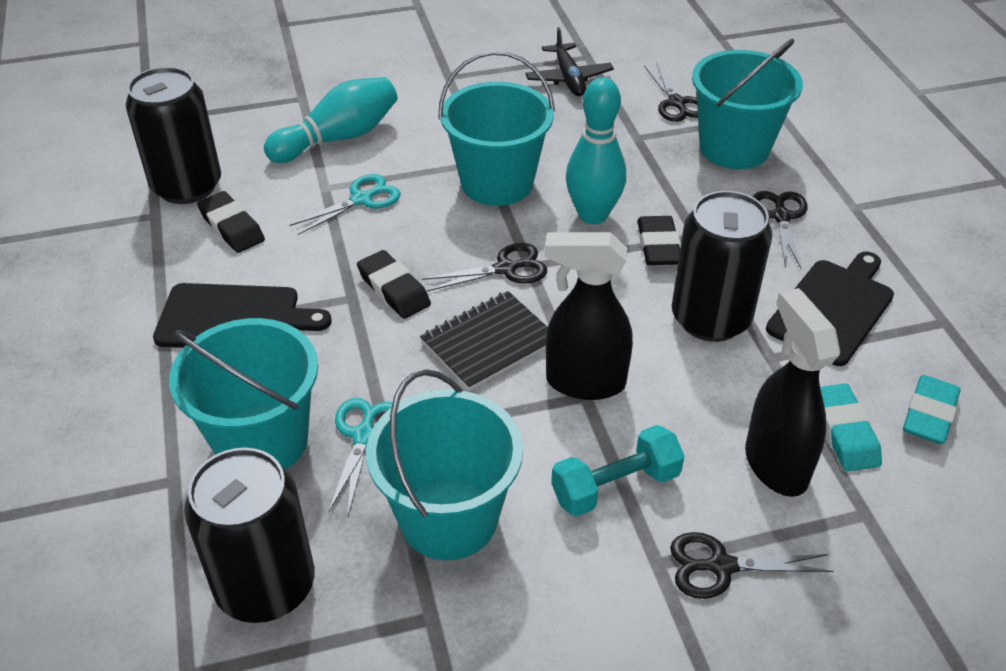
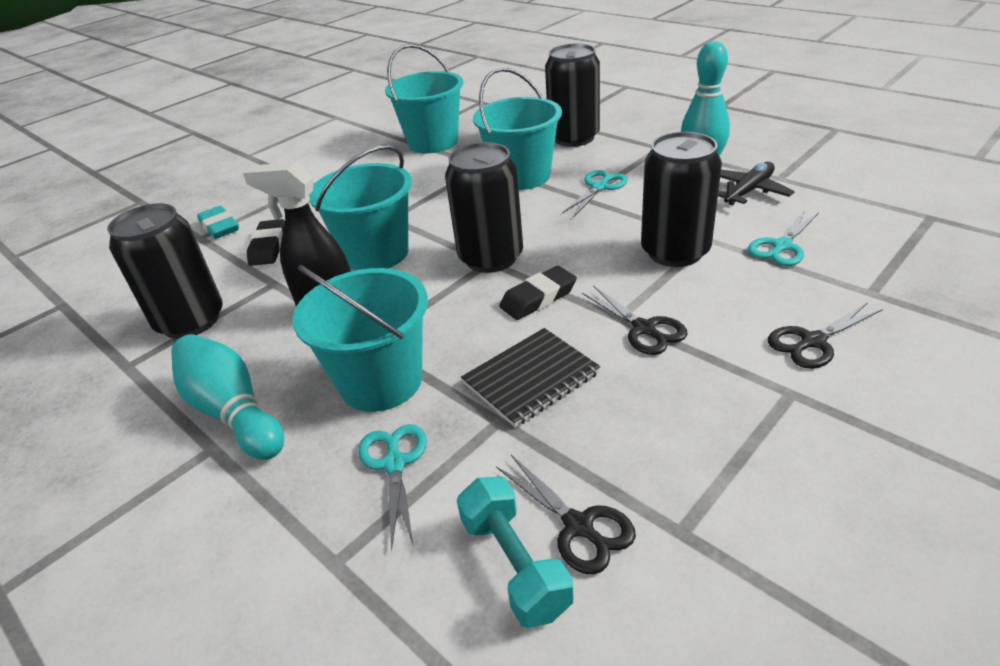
black can: [125,67,221,204] [184,448,315,623] [672,191,772,342] = 3 -> [107,203,223,339] [445,142,523,273] [545,43,600,147] [641,132,722,267] = 4
black cutting board: [153,283,332,348] [766,252,894,366] = 2 -> none = 0
black eraser: [197,191,265,253] [357,250,431,319] [637,216,681,265] = 3 -> [247,219,285,266] [499,266,577,320] = 2
black scissors: [422,243,547,292] [644,64,698,122] [670,532,833,599] [753,191,807,270] = 4 -> [496,455,636,574] [582,285,688,355] [768,302,883,369] = 3
black spray bottle: [545,232,633,400] [745,288,840,497] = 2 -> [243,162,351,307] = 1
turquoise eraser: [820,384,882,472] [903,375,961,444] = 2 -> [197,206,239,239] = 1
turquoise scissors: [289,174,401,235] [328,398,393,515] = 2 -> [358,424,427,551] [562,170,628,216] [748,211,819,266] = 3

